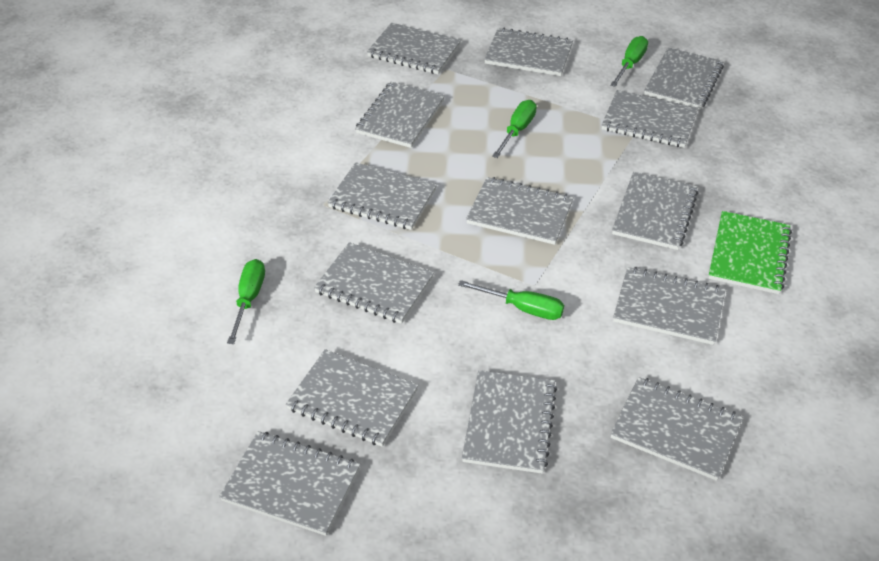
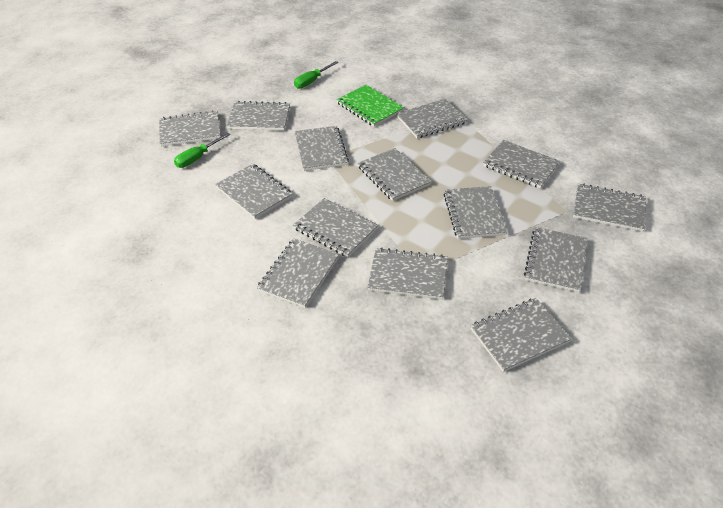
green screwdriver: [227,259,265,344] [458,280,564,320] [492,100,537,158] [610,36,648,87] = 4 -> [174,133,230,168] [294,61,338,89] = 2

